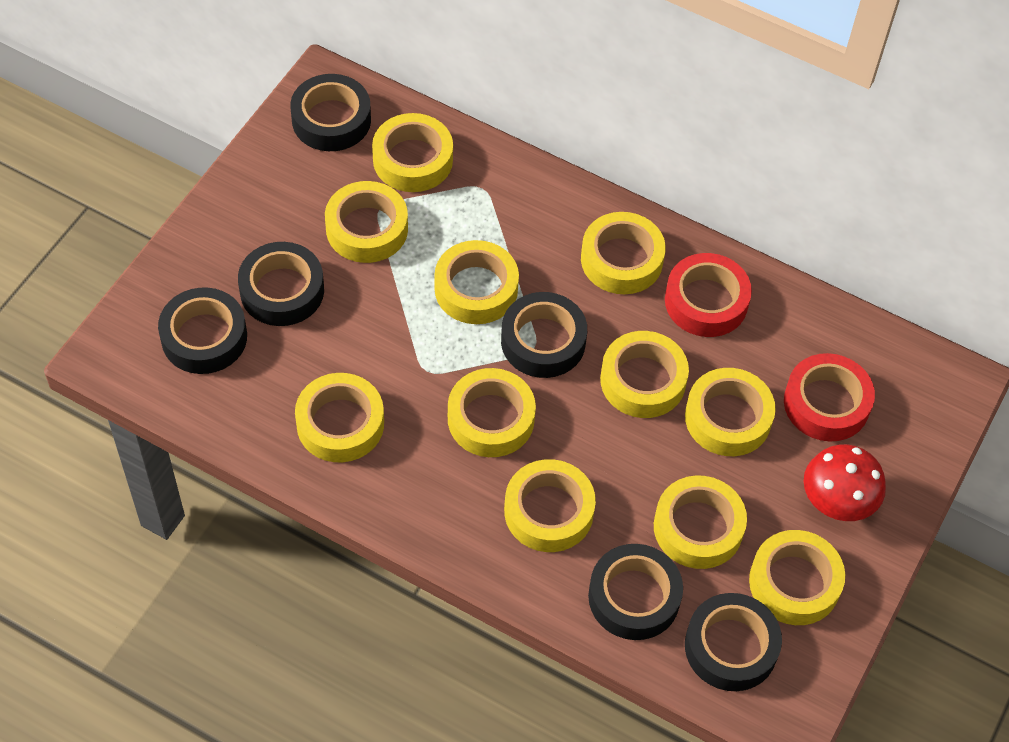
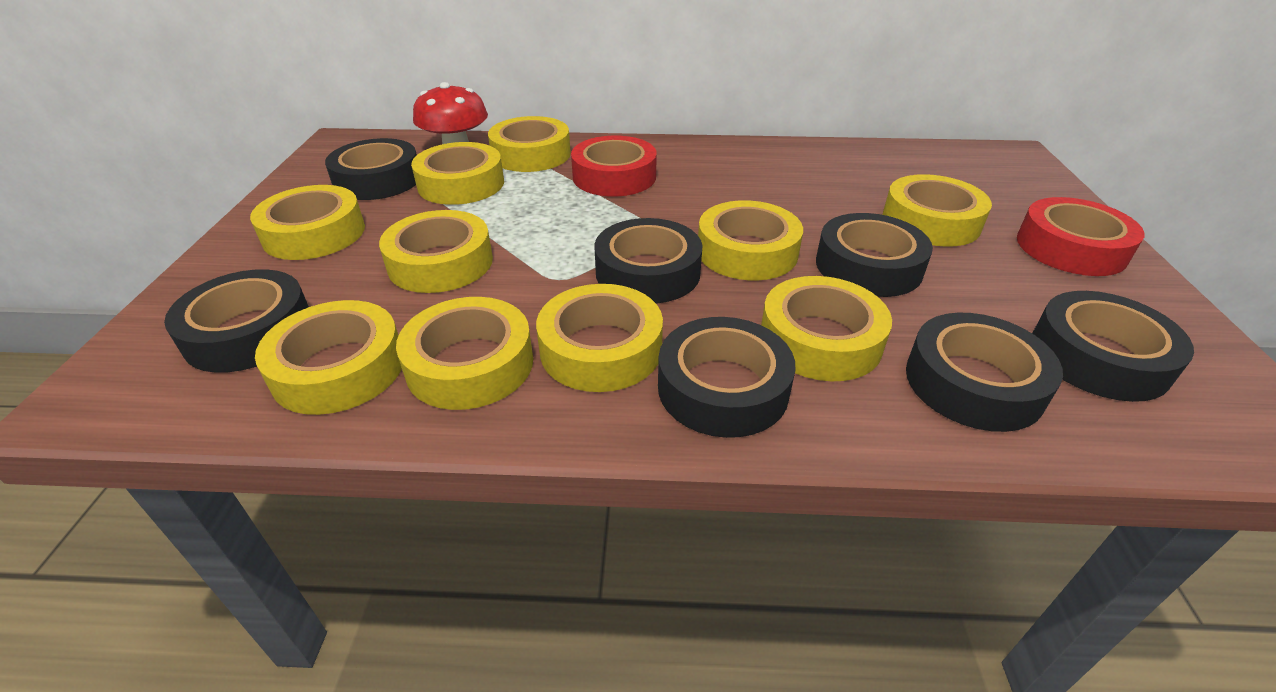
black tape: [158,287,247,374] [238,242,324,326] [290,74,371,151] [501,292,587,378] [588,544,683,640] [685,593,782,691] = 6 -> [164,269,309,373] [325,138,417,200] [594,218,702,303] [658,317,796,438] [816,213,933,297] [906,313,1063,432] [1032,291,1194,402] = 7
yellow tape: [295,373,384,462] [325,181,408,263] [372,113,453,192] [435,240,519,324] [448,368,536,457] [504,459,596,552] [581,212,666,294] [600,331,689,418] [654,476,747,569] [685,368,776,456] [749,530,845,625] = 11 -> [250,185,365,260] [255,300,402,415] [379,210,493,293] [396,297,533,410] [411,142,504,205] [488,116,571,172] [536,284,663,392] [698,200,803,280] [761,276,892,381] [883,174,992,247] = 10

